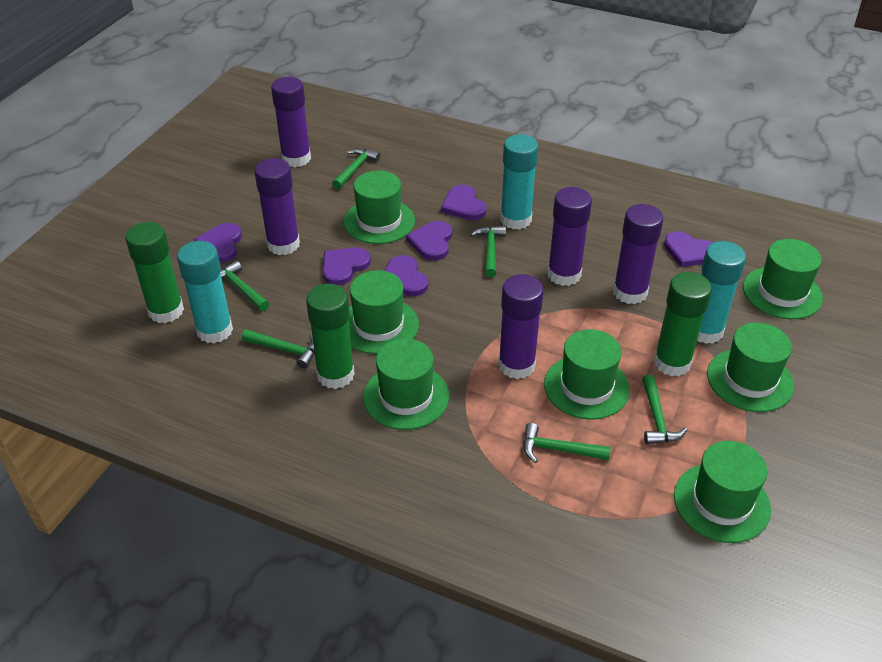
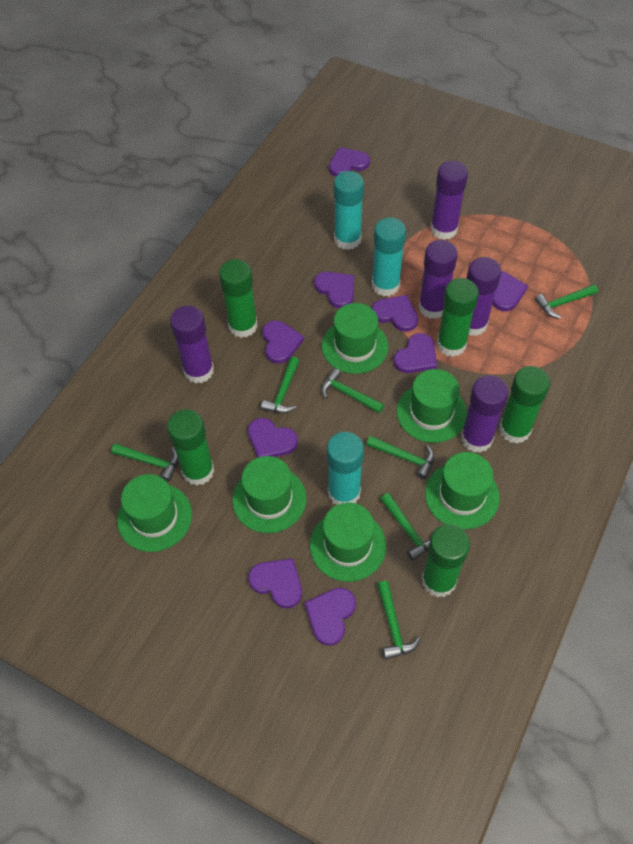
green glue stick: [125,222,184,323] [306,284,355,389] [653,272,712,376] = 3 -> [167,409,214,486] [219,259,257,338] [422,524,470,597] [437,278,479,357] [499,366,550,444] = 5
green hammer: [220,260,269,311] [242,329,315,369] [332,148,380,189] [470,226,506,277] [523,423,611,463] [642,374,687,444] = 6 -> [111,443,178,482] [261,357,299,413] [321,368,384,413] [366,436,434,479] [377,581,421,660] [380,493,434,561] [535,284,598,319] = 7
green hat: [344,171,415,244] [349,270,419,354] [363,339,449,430] [544,329,630,420] [674,441,771,543] [707,323,794,412] [743,239,823,319] = 7 -> [117,474,192,552] [232,456,306,533] [310,502,386,582] [322,303,388,374] [397,369,467,443] [425,452,500,529] = 6
purple heart: [194,223,242,263] [323,247,371,286] [384,255,428,296] [406,221,452,261] [441,185,487,220] [664,231,714,267] = 6 -> [248,418,298,458] [248,558,302,608] [262,320,304,364] [304,587,356,646] [314,272,354,309] [329,147,370,177] [372,295,418,332] [393,333,437,373] [493,271,528,311] = 9

